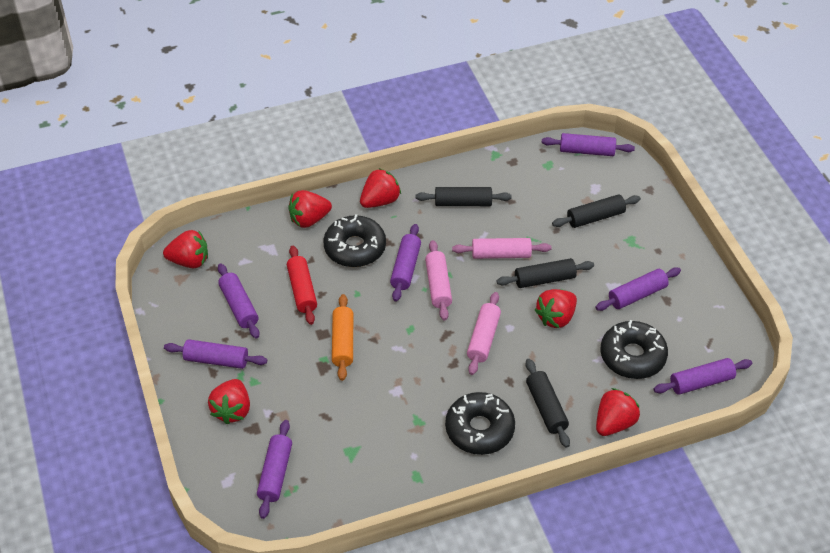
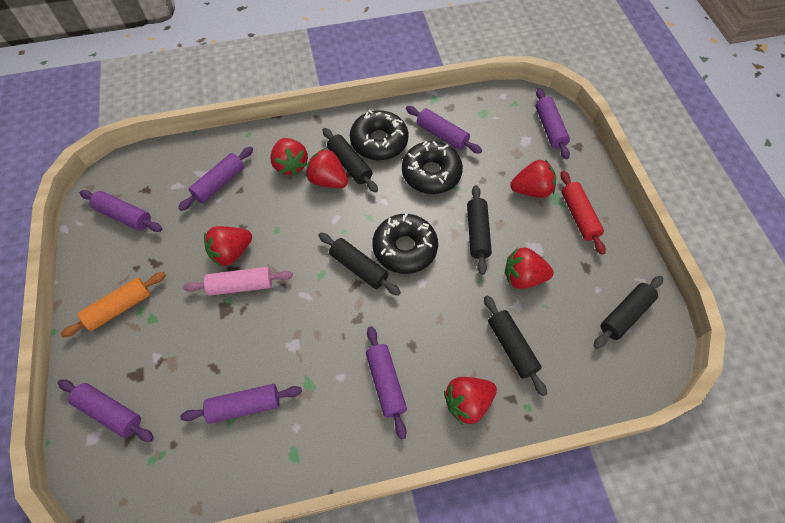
black rolling pin: [416,187,512,206] [497,258,594,288] [526,359,570,448] [552,194,641,228] = 4 -> [318,233,401,296] [323,128,378,192] [467,185,492,275] [484,295,547,396] [593,276,663,349] = 5
pink rolling pin: [425,240,452,321] [452,238,551,259] [467,292,501,375] = 3 -> [183,267,293,296] = 1

